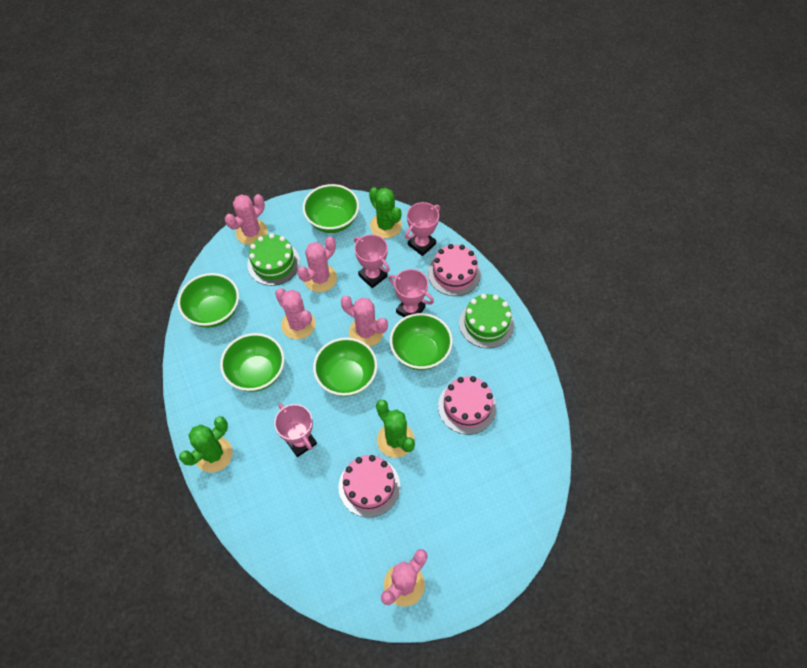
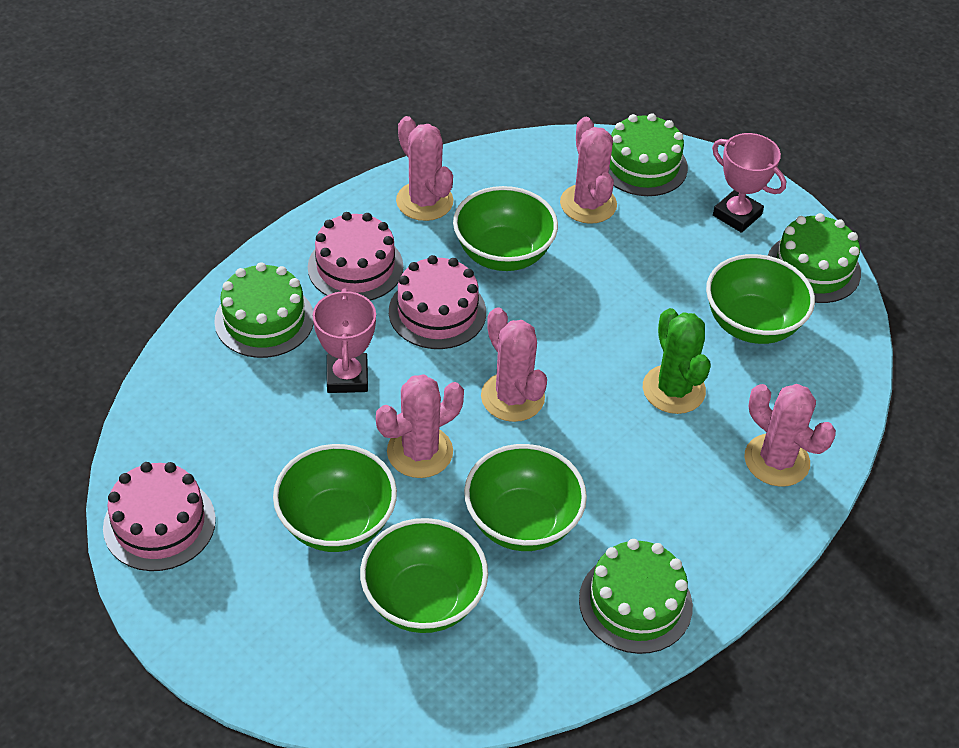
green cactus: [179,416,233,473] [369,187,402,238] [376,400,415,458] = 3 -> [643,308,711,414] = 1
green cake: [247,233,300,286] [459,294,514,348] = 2 -> [214,262,314,358] [579,539,693,654] [608,113,688,196] [768,213,861,303] = 4
pink trophy: [274,403,317,457] [354,234,390,288] [389,269,434,317] [405,202,440,256] = 4 -> [313,288,376,393] [712,133,786,233] = 2

